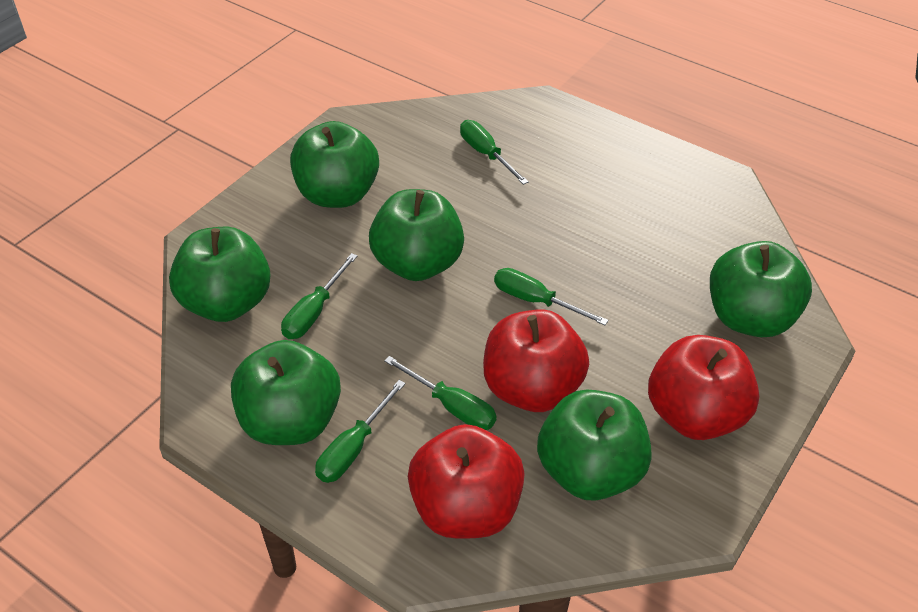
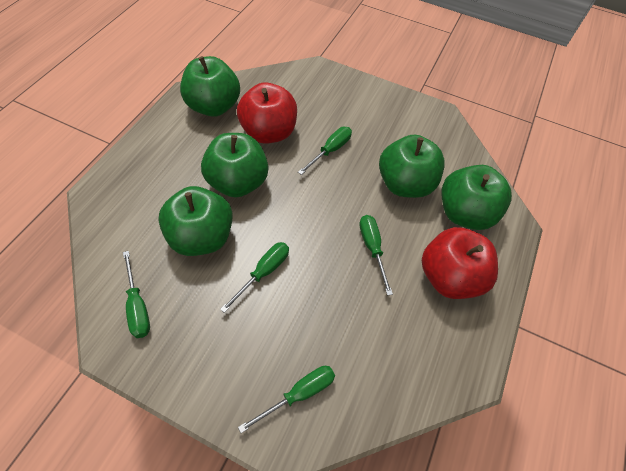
green apple: [169,227,271,322] [231,340,341,445] [290,121,379,208] [369,189,464,281] [537,390,652,501] [710,241,812,337] = 6 -> [158,186,233,256] [180,56,240,117] [201,133,268,197] [379,135,445,198] [441,165,512,230] = 5
red apple: [408,424,525,539] [483,309,589,412] [648,335,759,440] = 3 -> [237,82,297,144] [422,227,498,299] = 2

